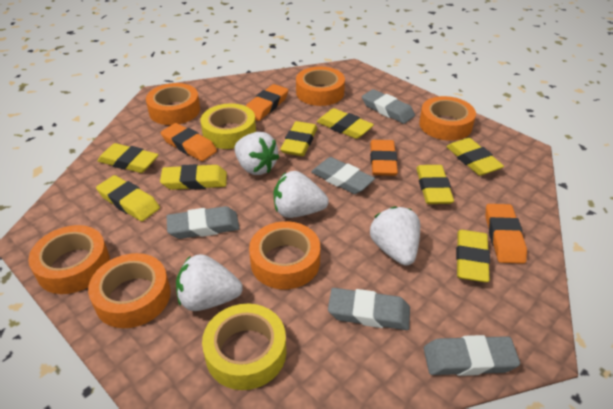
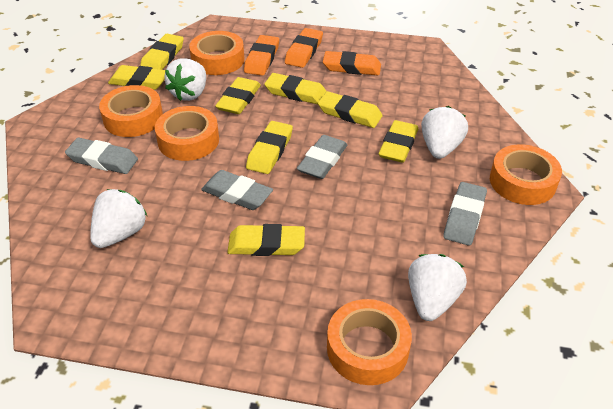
grey eraser: [167,206,240,239] [311,157,375,194] [328,288,410,330] [362,89,415,124] [424,335,520,376] = 5 -> [65,138,138,174] [201,170,273,210] [297,135,348,179] [443,182,487,246] = 4
orange eraser: [161,123,217,161] [246,84,288,121] [370,140,398,176] [485,204,527,264] = 4 -> [244,35,279,76] [285,28,323,68] [323,51,381,75] = 3
orange tape: [28,225,110,294] [88,253,171,328] [146,83,200,125] [249,221,320,289] [296,66,345,106] [419,96,476,141] = 6 -> [99,85,163,137] [155,106,219,161] [189,31,245,75] [327,299,412,385] [490,144,562,205] = 5
yellow tape: [201,103,256,149] [202,304,286,390] = 2 -> none = 0

